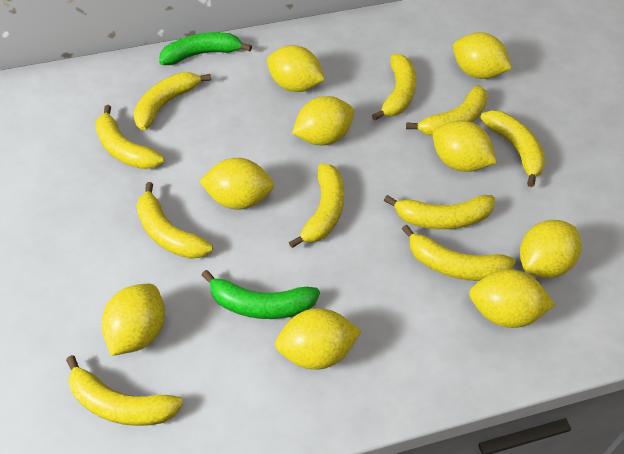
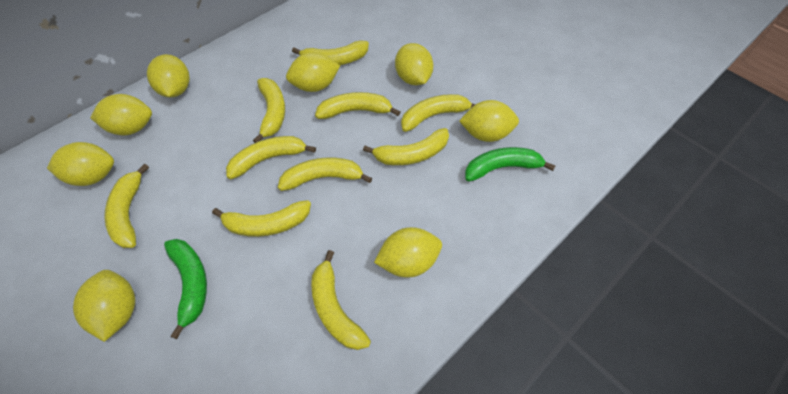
yellow lemon: [102,284,165,356] [199,158,274,210] [267,45,325,92] [275,308,362,370] [292,96,354,145] [433,120,497,172] [453,32,512,79] [469,269,555,328] [520,220,582,278] = 9 -> [47,142,114,186] [73,270,135,342] [90,94,152,135] [147,54,190,98] [286,52,340,92] [374,227,442,278] [395,43,433,85] [459,100,519,142] = 8

